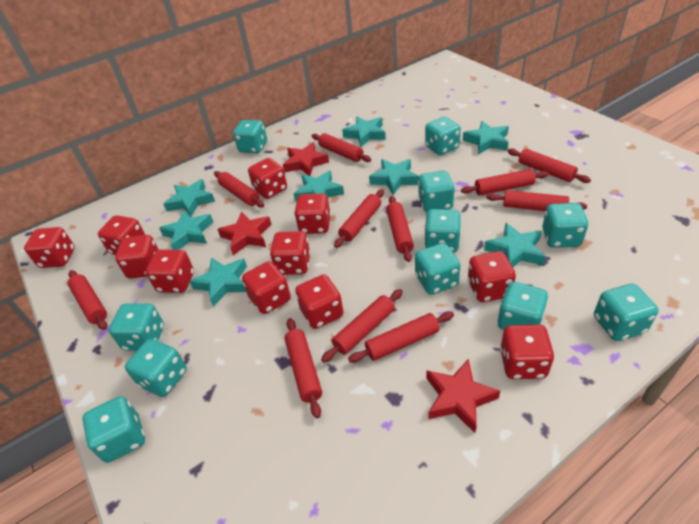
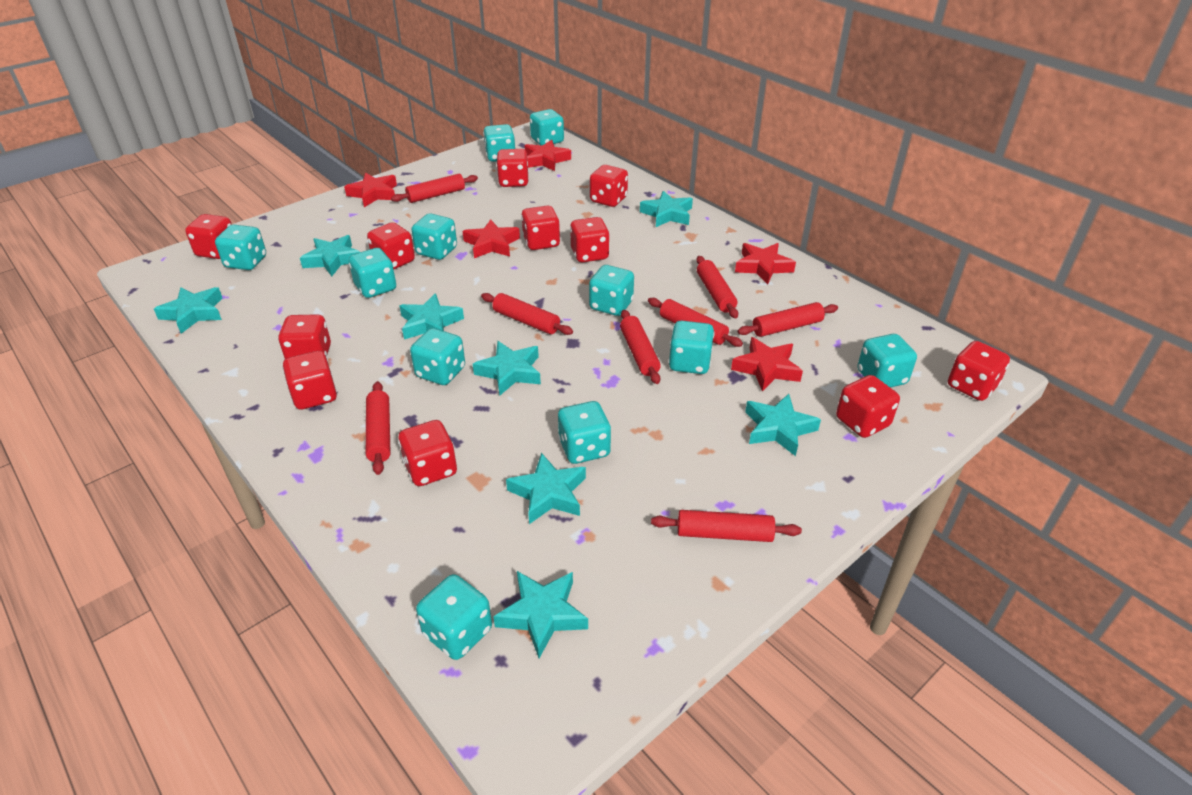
red rolling pin: [68,270,107,330] [214,171,264,207] [285,318,322,418] [312,133,371,162] [321,289,403,363] [334,189,384,248] [348,312,454,363] [386,196,414,262] [461,169,549,195] [486,190,587,211] [508,148,591,183] = 11 -> [366,381,391,475] [391,174,478,203] [481,293,573,335] [620,310,661,384] [648,298,743,347] [651,510,802,542] [696,256,738,318] [737,302,838,337] = 8
red star: [217,211,272,255] [283,142,329,176] [426,359,500,433] = 3 -> [344,173,397,207] [462,219,520,258] [525,140,571,171] [731,337,803,392] [735,243,796,284] = 5

